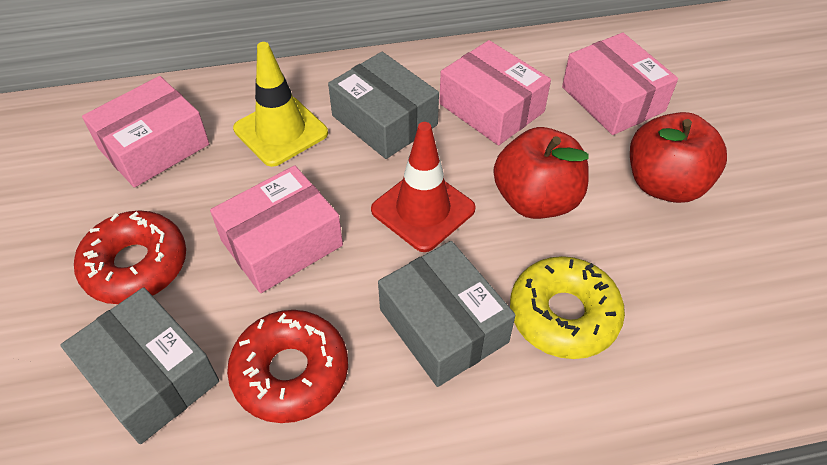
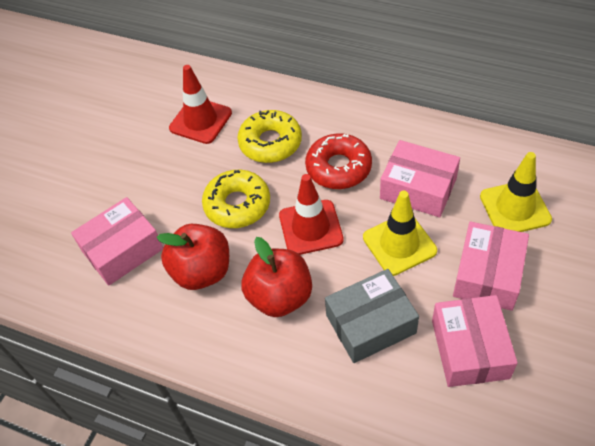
grey box: [60,287,219,444] [328,52,439,159] [378,241,515,387] = 3 -> [325,269,419,363] = 1
red donut: [74,210,186,304] [227,310,348,423] = 2 -> [305,134,372,189] = 1
red traffic cone: [371,122,476,252] = 1 -> [169,65,232,144] [279,174,344,255] = 2
yellow donut: [510,256,625,359] = 1 -> [202,170,270,228] [237,110,302,163] = 2
yellow traffic cone: [233,42,328,167] = 1 -> [363,191,437,276] [480,152,552,232] = 2

